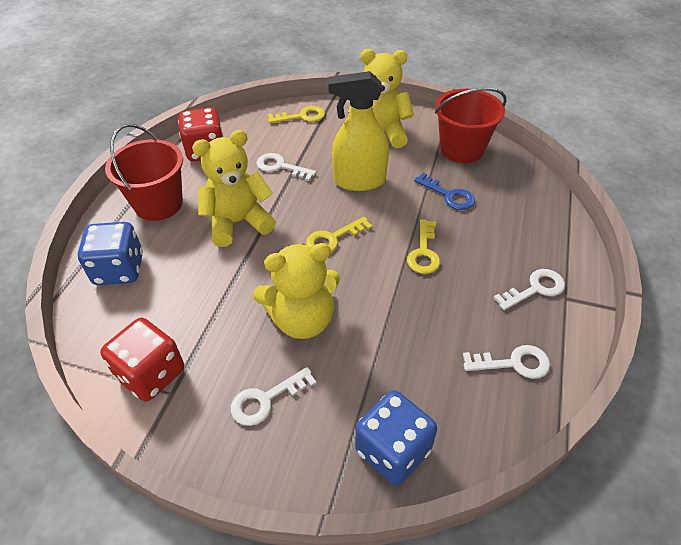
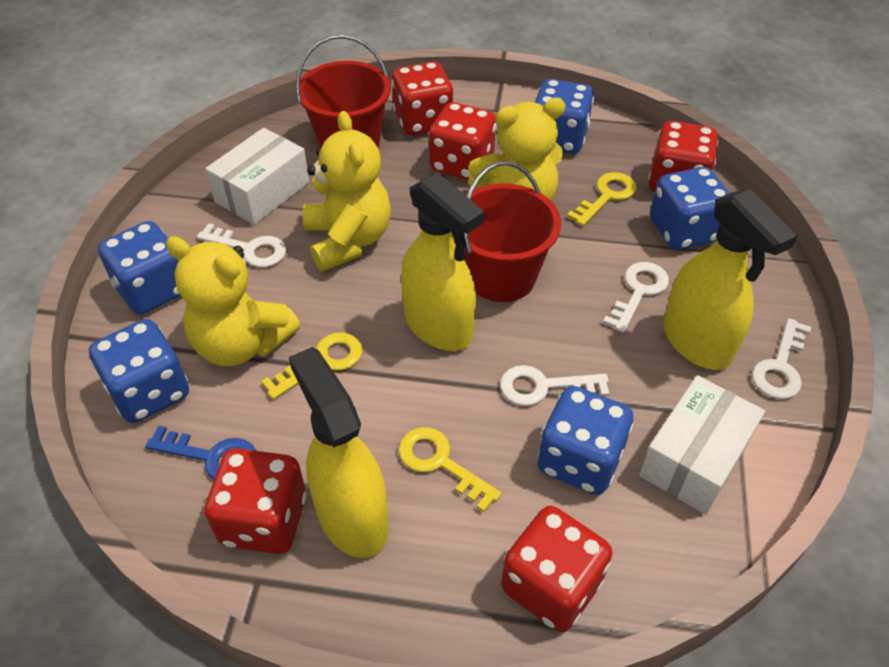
blue dice: [78,222,143,285] [355,390,437,485] = 2 -> [89,319,189,423] [98,221,181,315] [535,79,594,154] [538,386,633,495] [650,167,729,250] = 5
red dice: [100,318,184,401] [178,107,223,162] = 2 -> [205,448,307,554] [391,62,453,135] [429,102,496,180] [501,506,613,632] [648,121,719,192] = 5
white box: none = 0 -> [205,128,310,225] [639,375,765,515] = 2
yellow spray bottle: [328,71,389,191] = 1 -> [289,347,389,558] [401,173,484,351] [663,189,797,370] = 3

